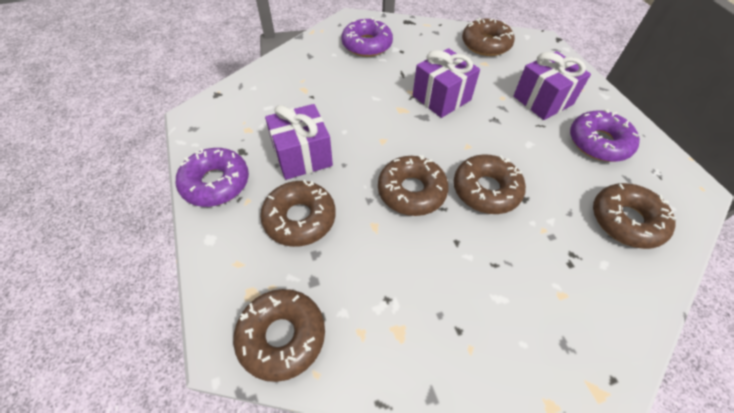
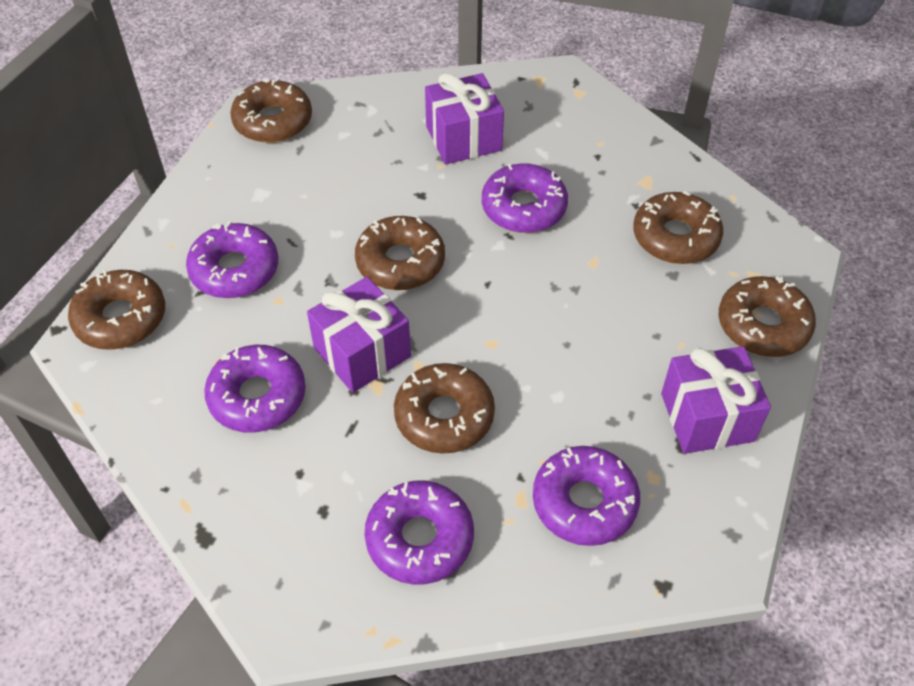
purple donut: [176,148,249,207] [341,17,393,57] [570,109,640,162] = 3 -> [186,221,278,298] [204,345,306,433] [365,481,474,584] [482,163,568,233] [533,446,640,546] = 5

